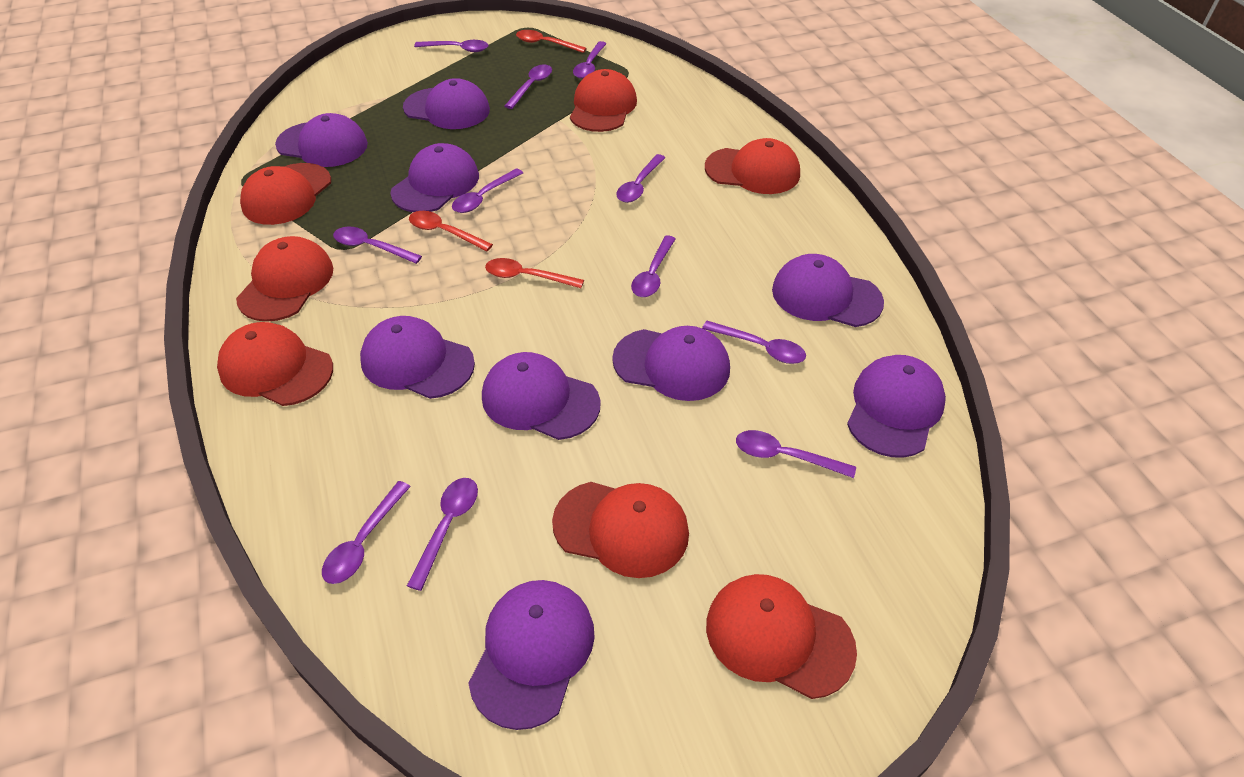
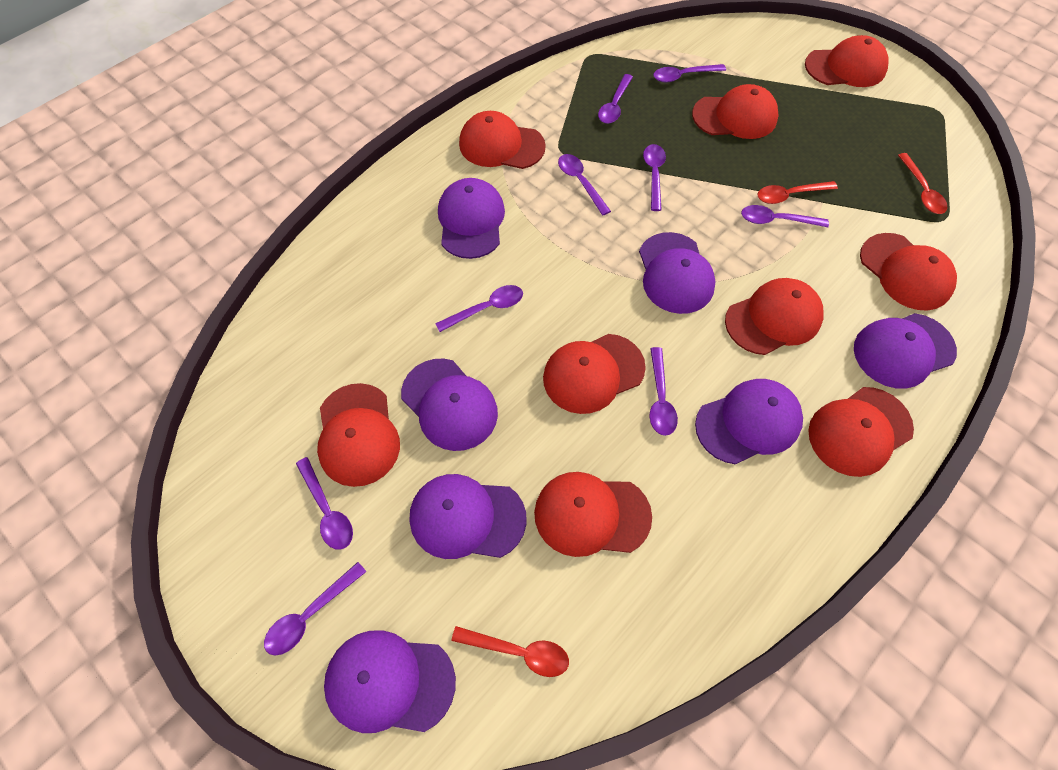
purple cap: [275,113,368,167] [360,316,475,399] [391,143,479,212] [403,78,490,129] [468,580,595,730] [482,352,601,440] [612,326,730,401] [772,254,884,327] [847,355,946,458] = 9 -> [324,630,456,733] [401,359,498,451] [409,474,527,559] [438,178,505,259] [639,232,716,314] [695,379,803,464] [854,313,957,389] = 7
purple spoon: [322,481,411,584] [333,227,422,264] [407,478,478,591] [414,40,488,52] [452,168,523,213] [505,64,552,109] [573,41,607,79] [616,154,665,203] [631,235,676,297] [702,321,806,364] [736,430,856,478] = 11 -> [264,562,366,655] [296,457,353,550] [435,285,523,332] [558,154,611,215] [598,74,633,124] [643,144,666,211] [650,347,678,436] [653,64,726,83] [741,205,829,227] = 9
red cap: [217,322,333,406] [236,236,333,322] [240,163,331,225] [552,482,689,578] [570,69,637,132] [705,138,800,194] [706,574,857,699] = 7 -> [317,383,400,487] [459,111,546,169] [534,472,652,557] [543,334,646,414] [692,84,779,139] [725,278,824,355] [805,35,889,87] [808,387,914,477] [860,233,957,311] = 9

